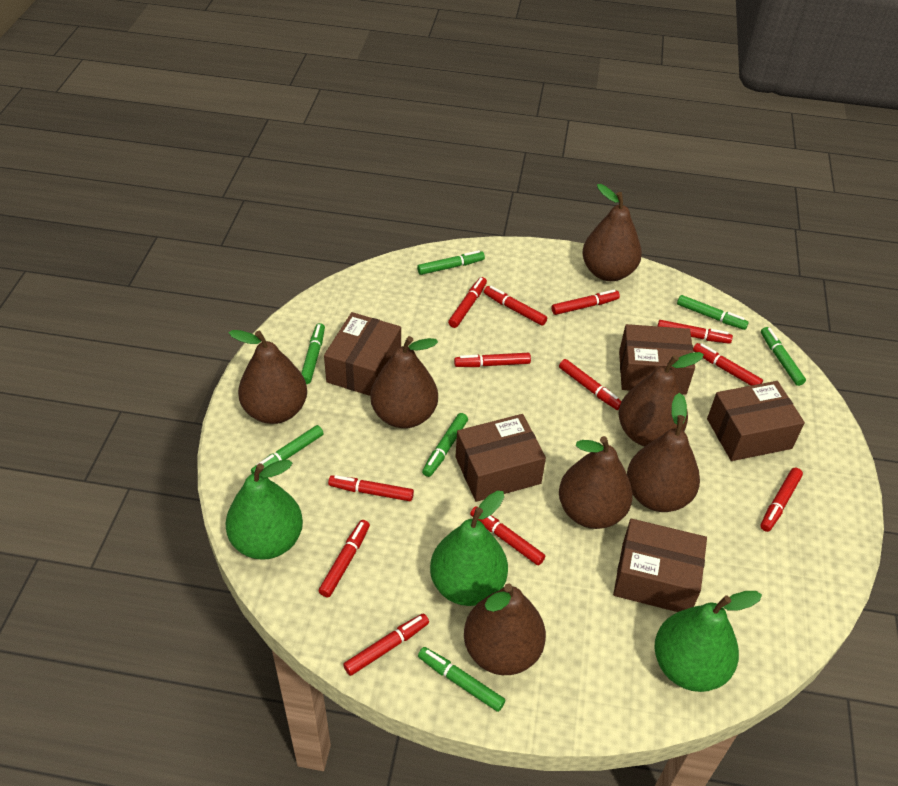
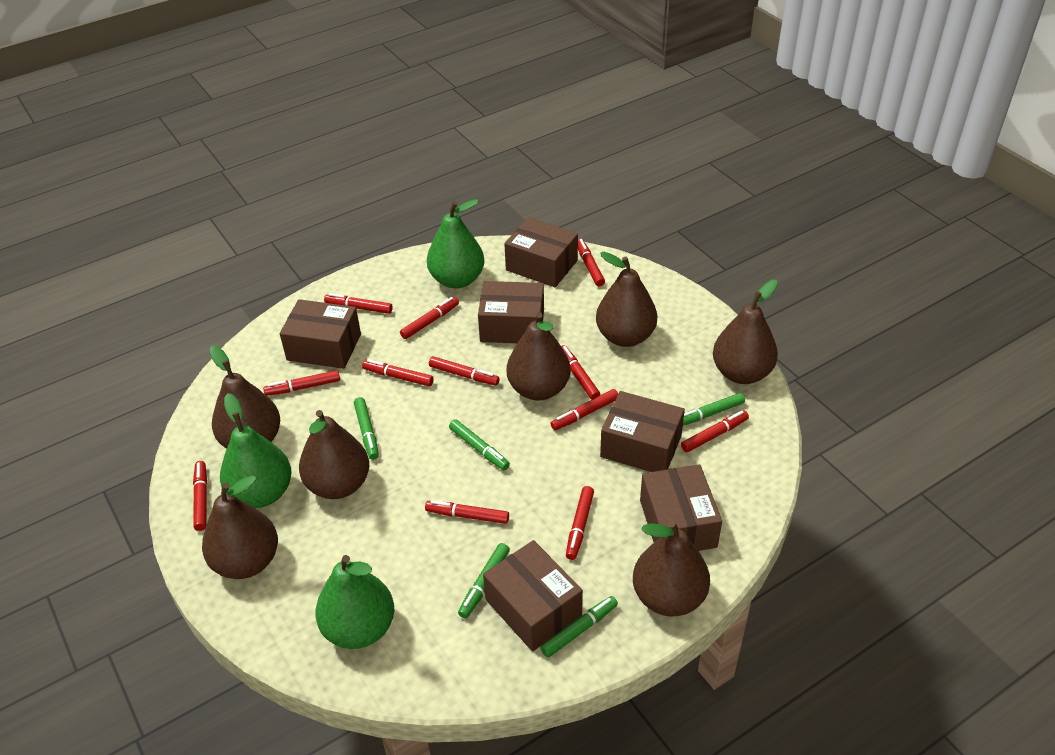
brown box: [324,312,401,396] [455,414,546,502] [613,519,707,612] [619,324,695,395] [707,381,805,461] = 5 -> [280,299,361,369] [478,281,544,343] [483,540,583,651] [504,217,578,287] [600,391,685,472] [640,464,722,551] = 6
green marker: [251,425,324,474] [301,323,325,384] [417,250,485,275] [418,647,505,712] [422,413,468,477] [677,295,749,330] [761,327,806,386] = 7 -> [354,397,379,460] [449,419,510,470] [458,543,510,618] [540,596,618,658] [683,393,745,426] = 5

